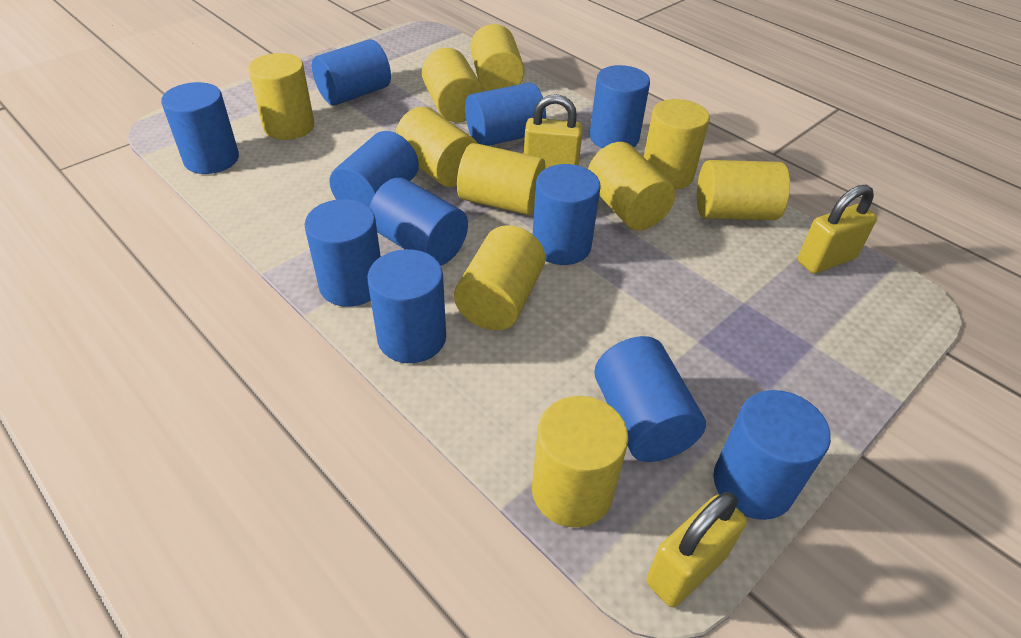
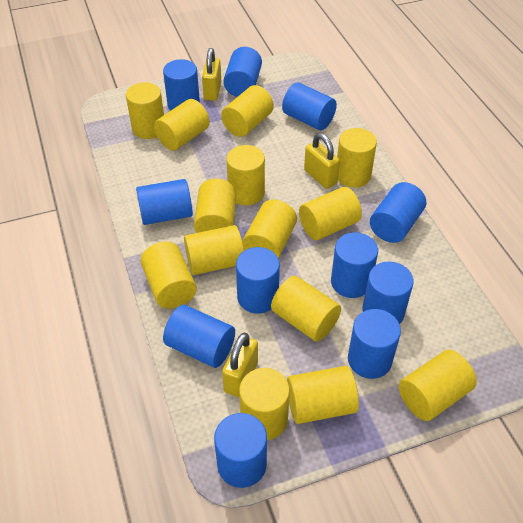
yellow cylinder: [248,53,315,140] [395,106,478,187] [422,48,484,123] [454,225,545,330] [457,143,546,215] [470,24,524,91] [532,396,628,528] [588,142,675,230] [644,99,710,190] [697,160,790,220] = 10 -> [126,82,164,139] [140,241,197,309] [154,99,210,151] [184,225,244,275] [194,178,236,233] [221,85,274,137] [226,145,265,205] [239,368,290,440] [243,199,297,259] [271,276,341,342] [287,366,359,424] [299,187,362,240] [337,128,377,187] [399,350,477,421] = 14

